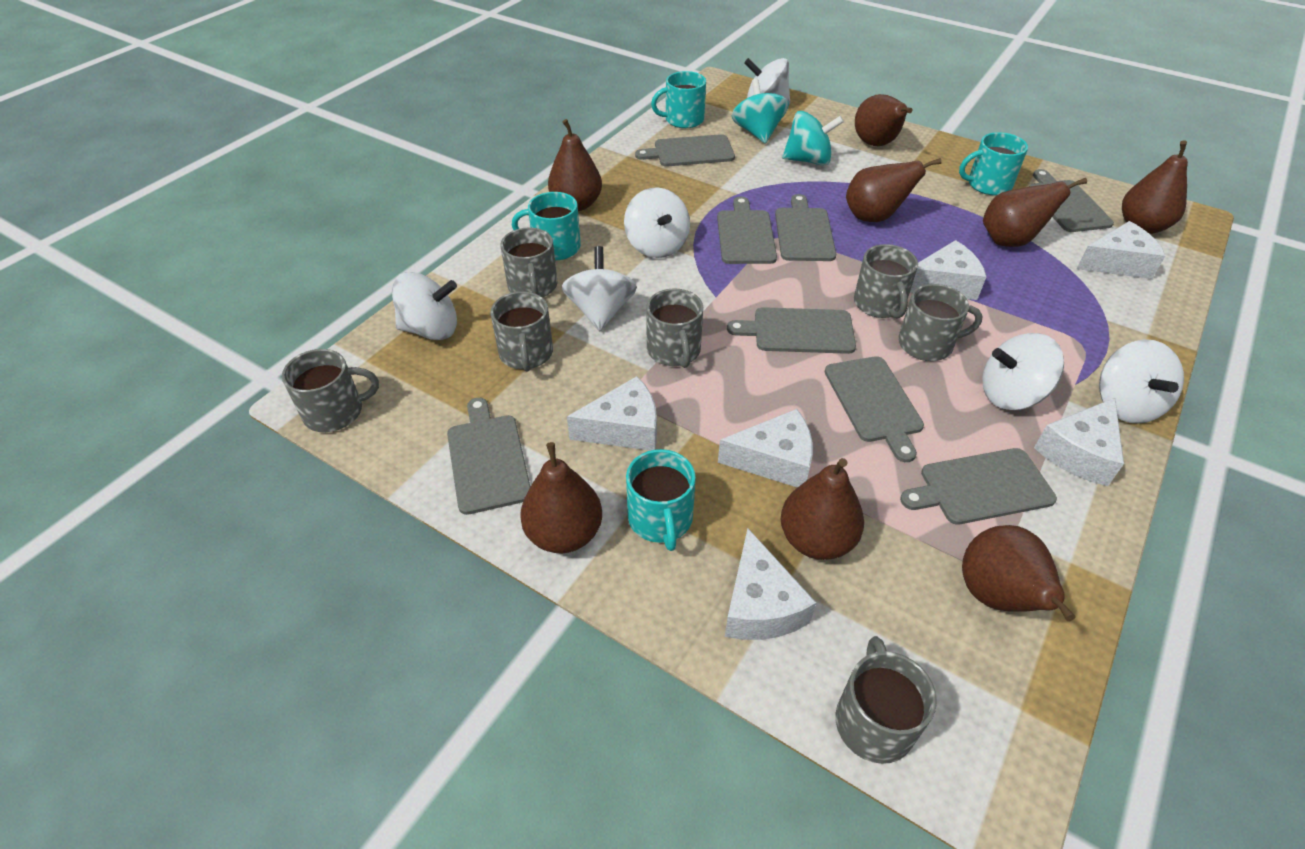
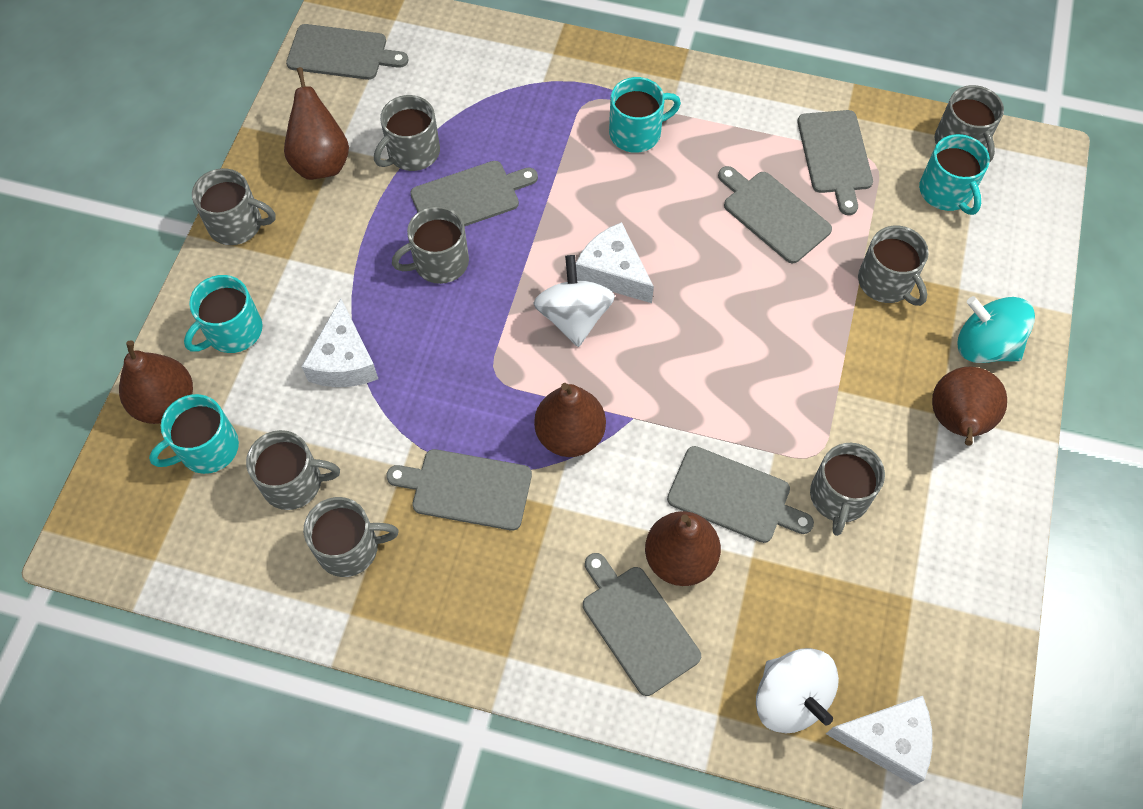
brown pear: [520,442,602,553] [548,119,602,211] [781,458,864,560] [846,158,941,222] [855,94,912,146] [962,525,1076,621] [983,178,1087,247] [1122,140,1188,234] = 8 -> [119,340,193,424] [284,67,349,180] [534,383,606,457] [645,511,721,586] [932,367,1007,445] = 5
grey cutting board: [447,398,531,515] [635,134,735,166] [717,196,777,264] [727,307,856,354] [775,194,836,261] [825,356,924,462] [900,448,1057,525] [1029,169,1114,232] = 8 -> [286,24,408,80] [386,449,532,531] [410,161,538,227] [583,553,701,696] [667,446,814,543] [718,166,832,264] [798,110,873,215] = 7
grey mug: [282,349,379,432] [490,291,553,372] [501,227,557,297] [646,288,703,368] [836,636,937,764] [854,244,918,318] [898,284,983,361] = 7 -> [192,168,276,245] [246,430,340,510] [303,497,399,577] [374,95,440,171] [392,206,469,284] [810,443,885,536] [858,226,929,306] [934,85,1004,163] = 8
turquoise spinning top: [732,79,789,144] [782,111,844,166] = 2 -> [957,296,1035,363] = 1
white cheese: [567,376,657,451] [718,409,813,488] [725,529,817,640] [910,240,986,300] [1034,398,1124,486] [1077,221,1165,279] = 6 -> [301,299,378,387] [576,222,654,303] [826,696,933,786] = 3
white spinning top: [392,272,457,340] [562,246,637,331] [624,187,690,258] [744,58,790,104] [982,333,1064,410] [1099,339,1184,424] = 6 -> [533,255,615,347] [756,648,839,733] = 2

